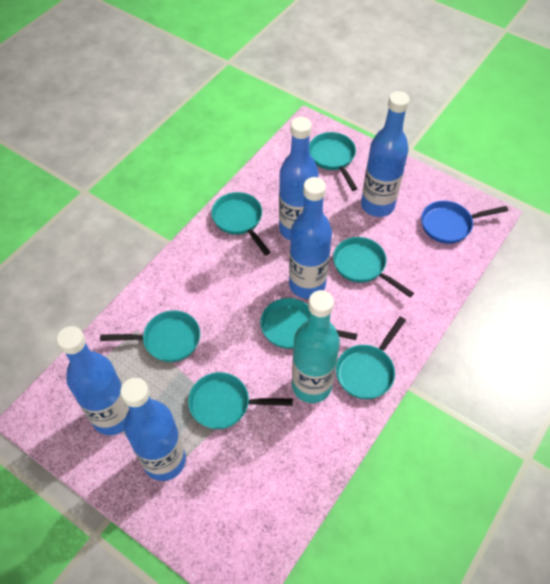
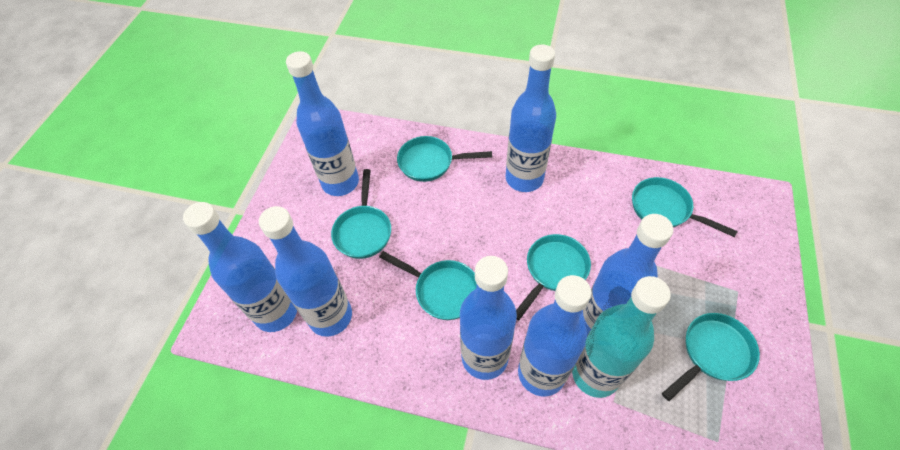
blue bottle: [57,326,129,435] [120,378,186,481] [279,117,319,240] [289,177,332,299] [361,91,410,217] = 5 -> [183,202,297,332] [259,206,352,337] [286,51,359,196] [460,256,517,380] [505,44,556,192] [518,275,591,396] [580,214,673,335] = 7
blue pan: [421,201,508,244] = 1 -> none = 0
turquoise pan: [100,310,200,362] [188,372,293,429] [211,192,271,256] [260,298,357,349] [309,132,358,191] [333,237,414,297] [336,317,406,399] = 7 -> [331,169,391,259] [379,251,477,320] [397,136,492,182] [516,234,591,320] [632,177,738,237] [662,313,760,401] = 6

